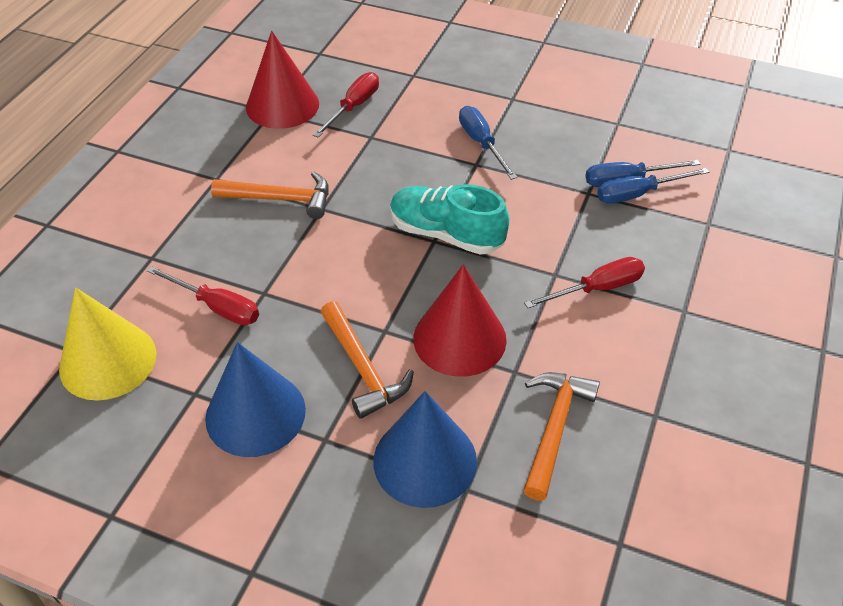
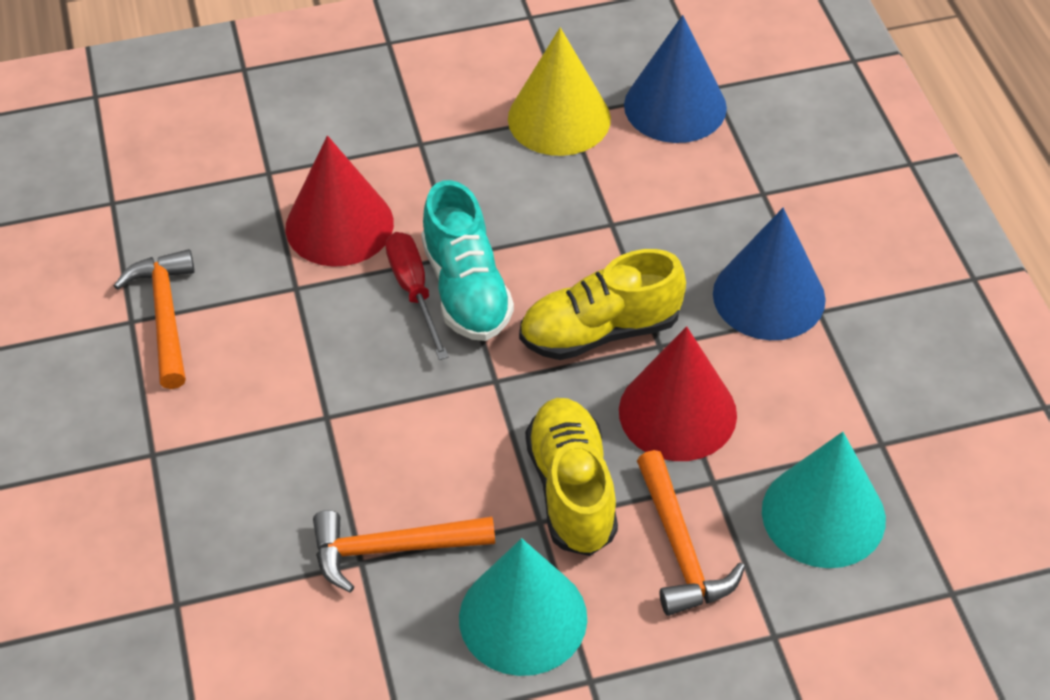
blue screwdriver: [459,106,517,180] [585,160,700,187] [597,168,709,204] = 3 -> none = 0
red screwdriver: [147,266,259,325] [313,72,379,137] [524,257,645,308] = 3 -> [385,232,449,360] = 1
turquoise cone: none = 0 -> [459,538,587,676] [762,432,886,568] = 2
yellow shoe: none = 0 -> [519,249,686,360] [525,398,618,556] = 2

